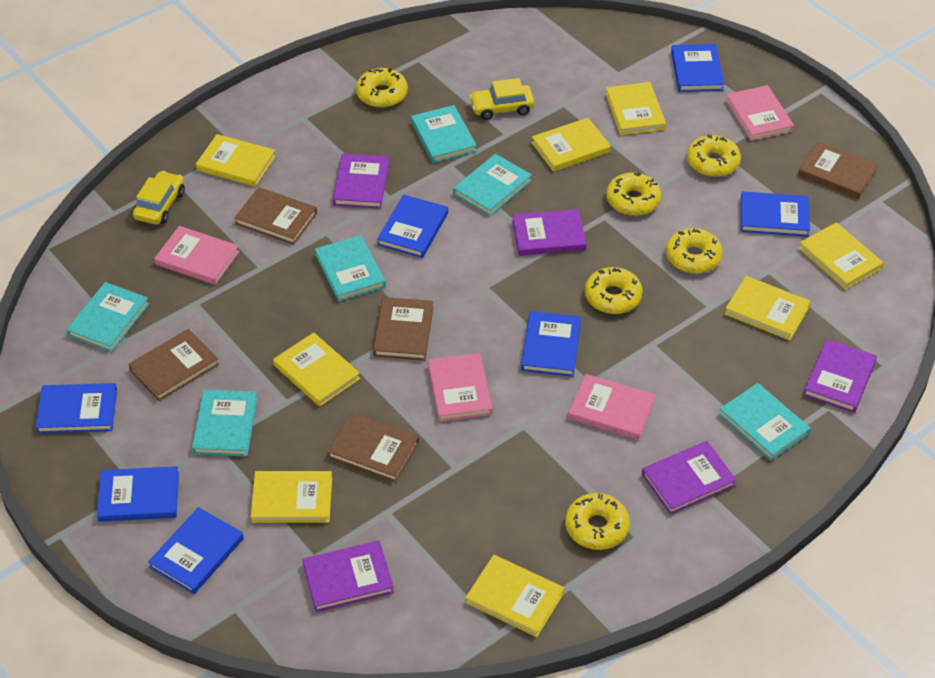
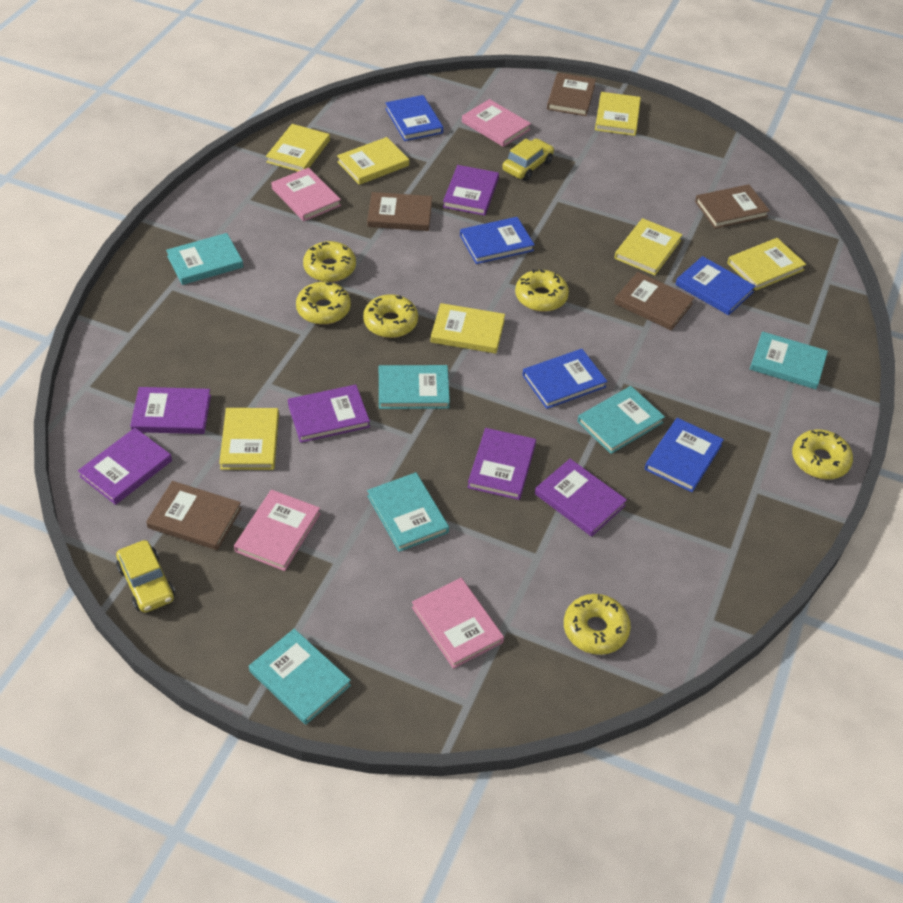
blue book: [35,383,117,434] [97,466,179,522] [148,507,244,594] [377,194,448,258] [521,311,581,377] [671,44,724,92] [741,191,810,237] = 7 -> [385,95,443,141] [460,217,535,264] [522,349,607,409] [645,418,724,492] [675,256,755,315] = 5
purple book: [302,541,394,612] [333,154,389,209] [512,209,587,256] [642,441,737,515] [803,339,877,413] = 5 -> [78,428,172,505] [130,387,211,434] [288,385,370,443] [443,165,499,216] [467,428,536,500] [535,459,627,537] = 6
yellow book: [196,134,276,187] [251,471,332,523] [273,332,360,407] [466,555,564,637] [532,118,611,172] [606,82,666,135] [725,276,811,340] [799,222,883,290] = 8 -> [219,408,279,470] [266,124,330,171] [337,137,409,185] [431,303,505,353] [595,92,641,136] [614,218,683,275] [727,238,806,290] = 7

